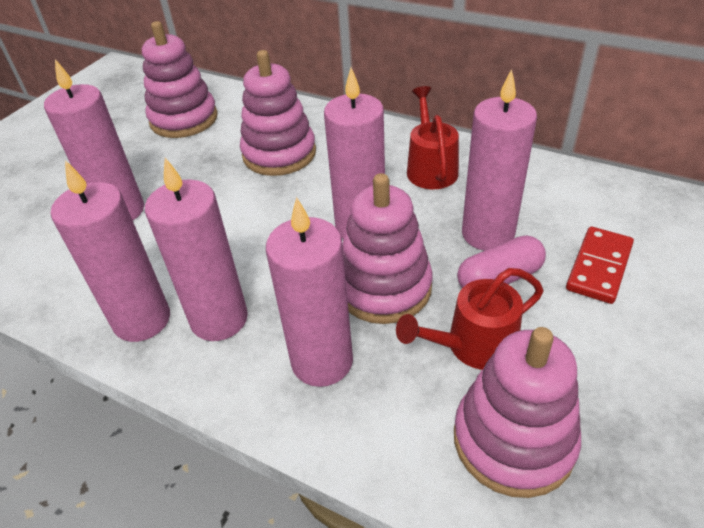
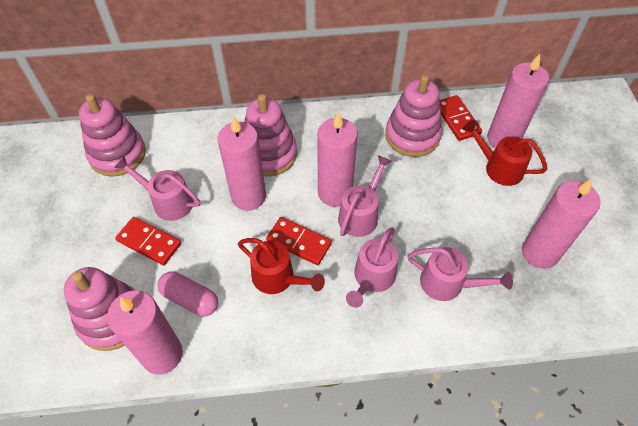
pink candle: [44,59,144,220] [51,160,170,342] [145,158,248,341] [266,197,353,387] [324,67,385,239] [462,69,537,251] = 6 -> [107,290,183,374] [218,116,266,211] [318,112,358,207] [487,54,549,148] [522,179,600,269] = 5
pink watering can: none = 0 -> [114,156,200,221] [338,155,392,237] [346,227,398,308] [407,247,513,301] = 4
red domino: [566,227,634,304] = 1 -> [115,217,181,266] [266,217,332,265] [440,95,482,141] = 3

